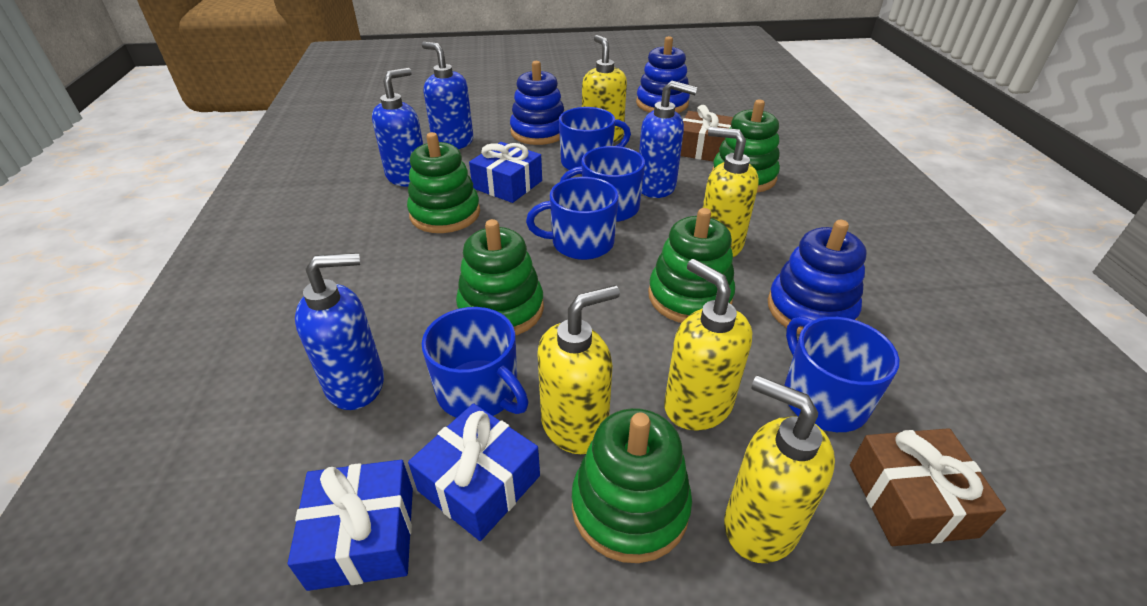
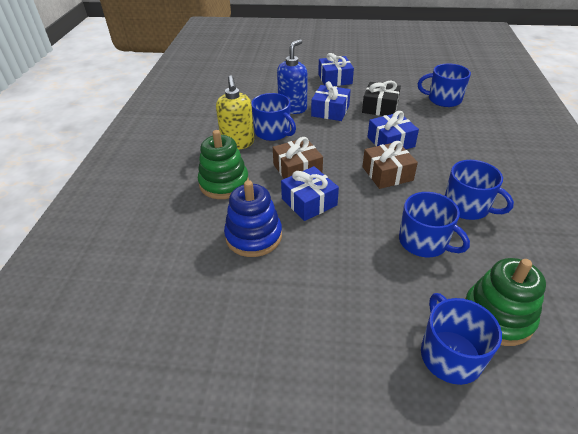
black gift: none = 0 -> [362,81,401,116] = 1
blue gift: [288,460,413,591] [408,403,540,541] [469,142,542,203] = 3 -> [281,166,339,221] [311,81,351,121] [318,53,354,86] [367,111,419,149] = 4
blue soap dispenser: [295,253,384,410] [372,68,423,187] [422,42,473,149] [639,81,697,198] = 4 -> [277,39,308,114] = 1
blue stacking toy: [510,61,564,145] [636,36,690,113] [768,220,867,334] = 3 -> [224,180,282,257] = 1
green stacking toy: [407,132,480,233] [456,219,544,336] [572,408,692,563] [648,208,735,323] [712,99,780,193] = 5 -> [198,130,249,199] [465,258,546,346] = 2
yellow soap dispenser: [537,285,620,454] [582,35,627,142] [664,259,752,431] [703,127,759,257] [724,375,835,563] = 5 -> [216,75,254,150] = 1

